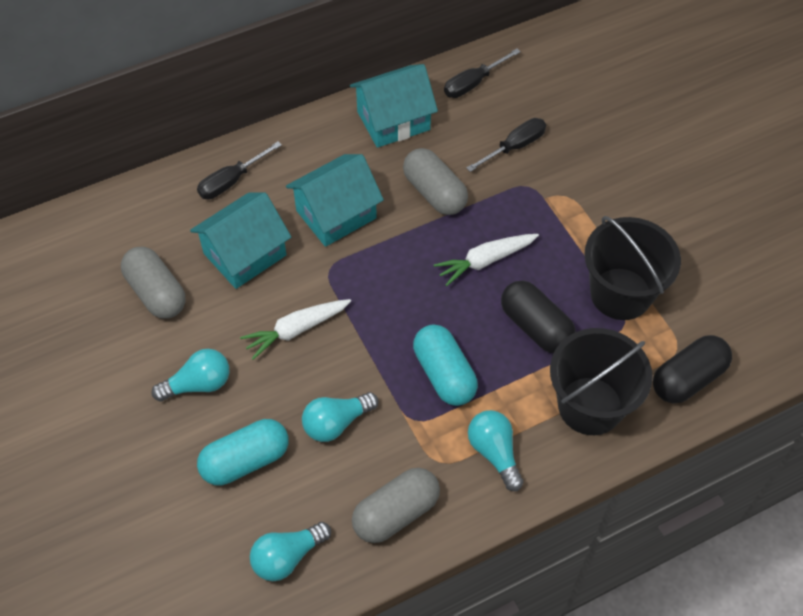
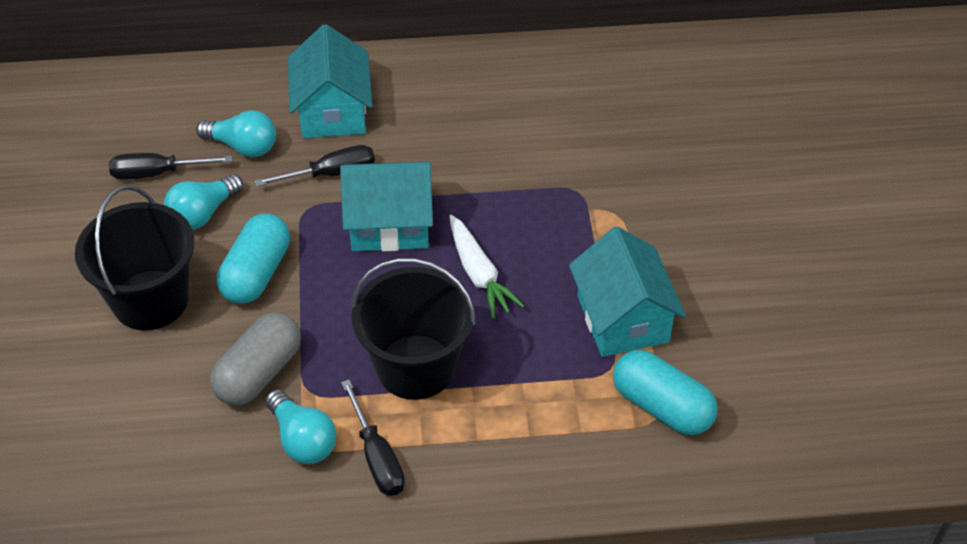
black capsule: [501,281,575,353] [653,335,732,403] = 2 -> none = 0
grey capsule: [121,247,186,319] [352,468,440,543] [403,148,468,215] = 3 -> [210,312,301,406] = 1
turquoise light bulb: [151,349,229,402] [250,522,331,581] [302,392,378,442] [468,410,523,491] = 4 -> [164,174,243,230] [196,110,276,157] [265,389,337,464] = 3
white carrot: [240,299,351,360] [434,234,539,286] = 2 -> [449,215,524,319] = 1

